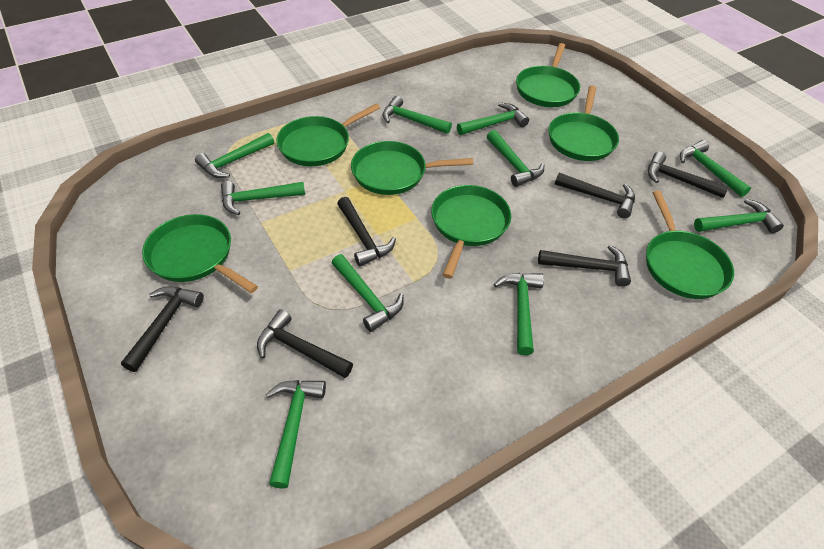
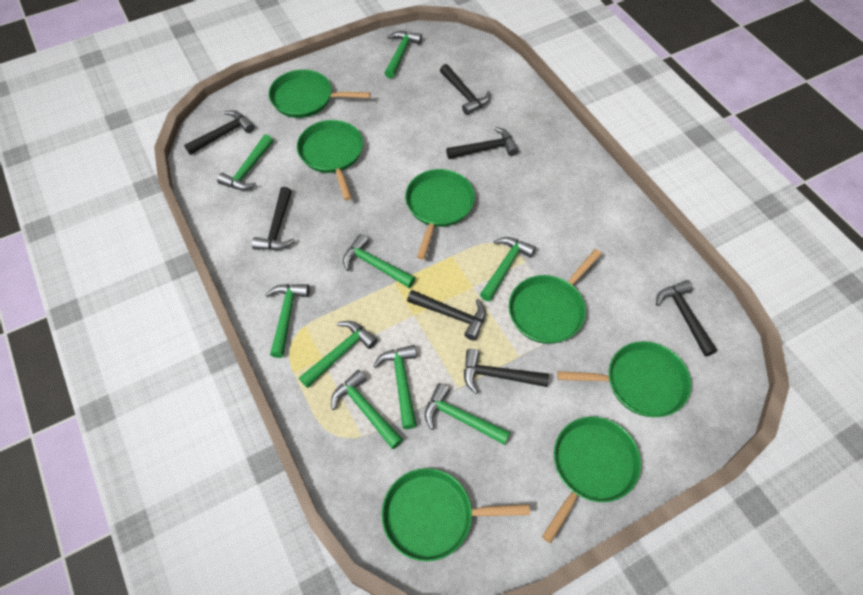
black hammer: [121,286,204,372] [257,309,353,378] [337,197,396,267] [538,245,631,287] [555,173,635,218] [648,152,729,198] = 6 -> [184,110,255,155] [252,187,295,250] [407,290,486,341] [440,64,490,115] [446,127,519,159] [464,349,549,394] [656,280,717,356] = 7
green hammer: [195,133,274,178] [221,181,305,215] [266,380,326,489] [332,254,404,332] [382,96,452,134] [457,103,529,135] [487,130,544,187] [494,273,544,355] [680,140,751,197] [694,199,784,233] = 10 -> [217,134,274,190] [265,284,310,358] [299,321,378,388] [331,370,403,449] [343,234,415,288] [373,345,417,429] [385,31,422,78] [425,383,510,445] [480,237,536,301] = 9

